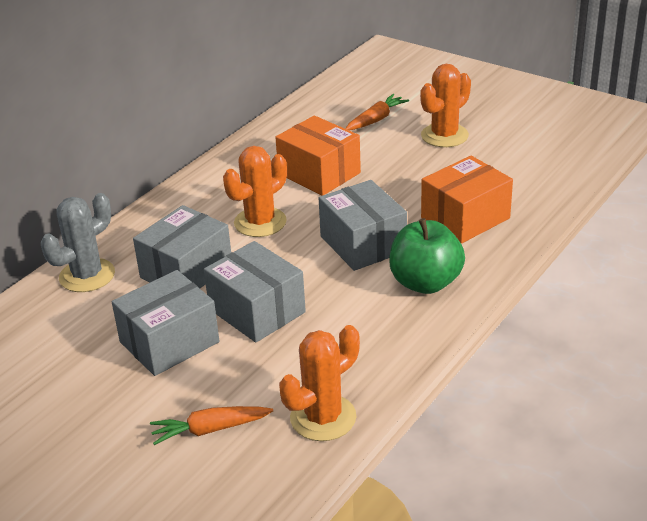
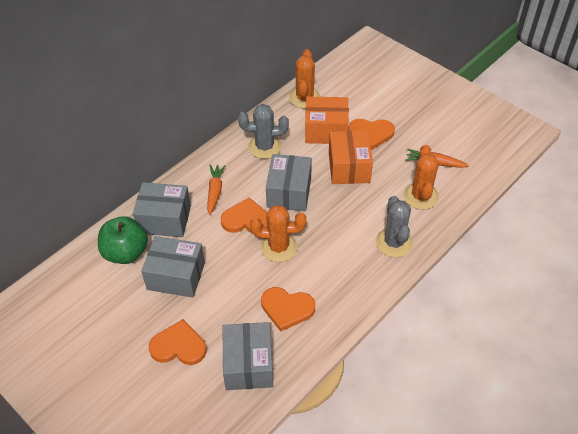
grey cactus: [41,193,115,292] = 1 -> [238,104,289,159] [376,196,413,257] = 2
orange heart: none = 0 -> [149,319,207,365] [221,198,268,234] [261,287,315,332] [348,119,395,150] = 4

